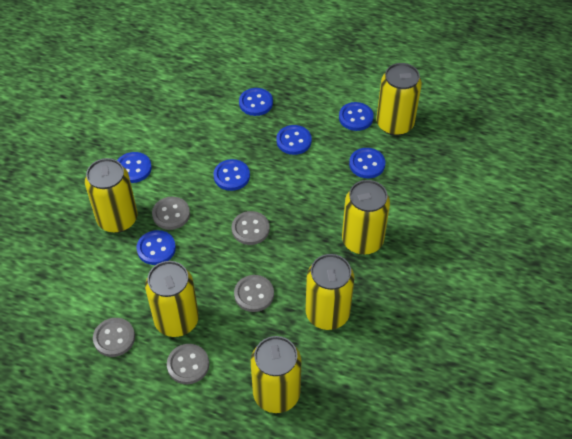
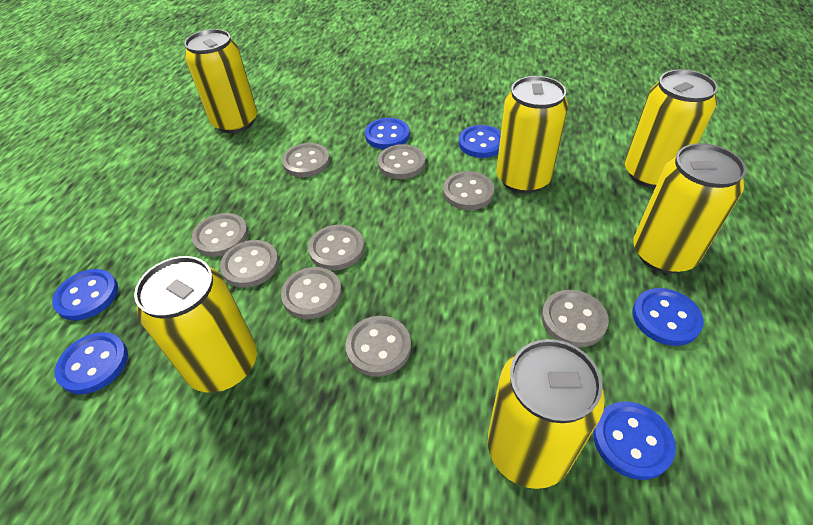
blue button: [117,152,152,183] [137,230,176,265] [214,159,250,191] [239,88,273,116] [276,125,312,155] [339,102,374,131] [349,148,385,179] = 7 -> [52,269,118,320] [55,332,128,394] [365,118,410,149] [459,125,501,158] [593,402,676,480] [633,288,704,346] = 6
grey button: [93,318,135,357] [152,197,190,230] [167,344,209,384] [232,211,270,245] [234,275,274,312] = 5 -> [192,213,248,257] [220,240,279,288] [281,267,342,319] [282,143,330,177] [308,225,364,271] [345,316,411,377] [378,144,425,179] [443,171,494,210] [542,290,609,347] = 9

